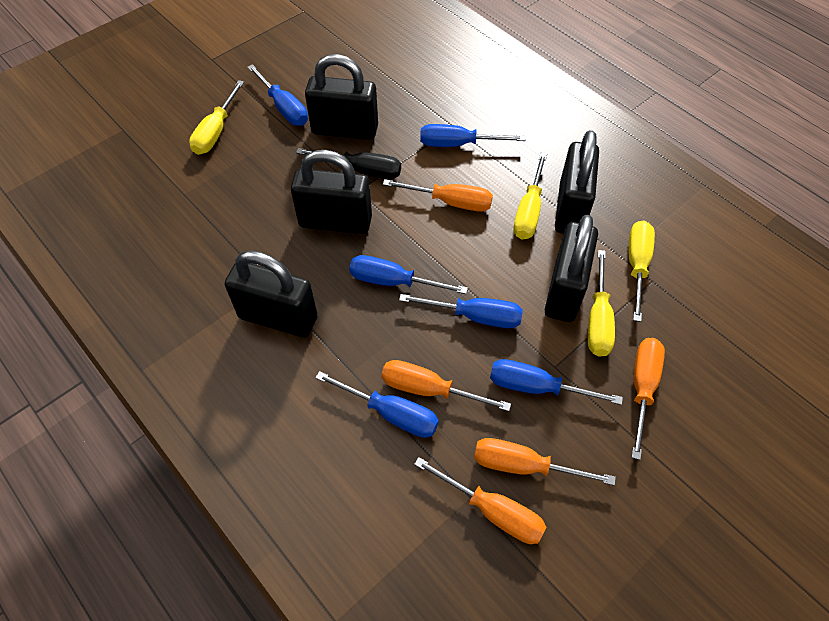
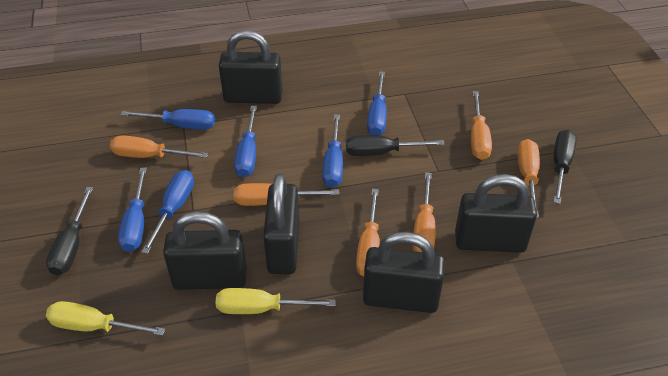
black screwdriver: [296,148,401,179] = 1 -> [46,187,93,276] [346,135,445,156] [553,130,577,204] = 3
orange screwdriver: [381,360,511,411] [383,179,493,212] [414,457,546,544] [474,438,616,486] [631,338,665,460] = 5 -> [110,136,208,158] [234,183,339,206] [356,189,380,276] [413,172,435,252] [471,91,492,160] [517,139,540,218] = 6
yellow screwdriver: [189,80,244,155] [513,153,547,239] [588,250,615,357] [629,220,655,322] = 4 -> [46,301,166,336] [216,288,336,314] = 2

